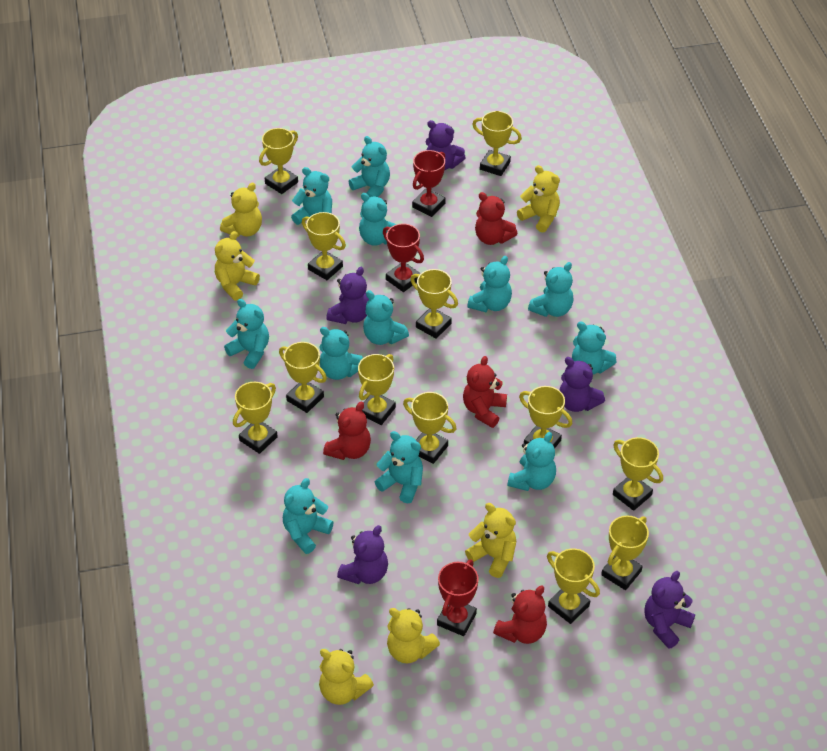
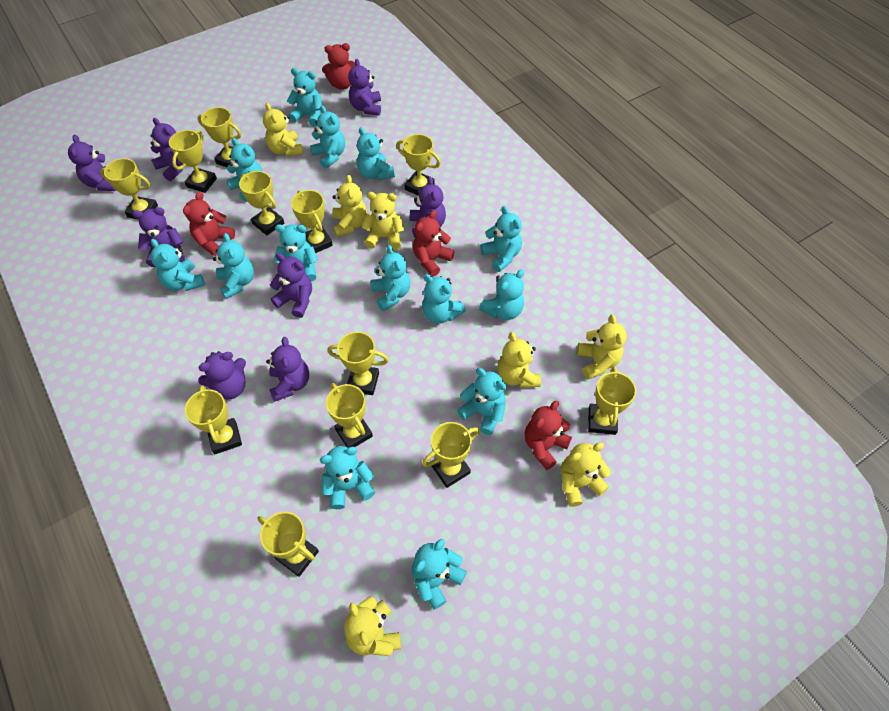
purple teddy bear: [326,267,369,324] [337,525,388,584] [426,120,466,170] [560,357,605,412] [644,571,695,649] = 5 -> [68,135,117,191] [132,207,185,267] [150,118,183,181] [198,351,246,400] [266,337,309,402] [270,253,312,318] [348,59,381,116] [410,176,446,237] = 8
red trophy: [383,224,424,292] [412,150,445,217] [437,559,479,636] = 3 -> none = 0
turquoise teddy bear: [224,299,269,369] [283,478,334,554] [291,167,332,225] [319,327,363,380] [349,136,390,197] [359,193,397,246] [363,290,409,345] [375,431,423,503] [467,256,512,312] [508,432,556,491] [528,262,574,317] [572,321,616,374] = 12 -> [150,239,205,291] [213,233,254,299] [226,138,262,202] [274,224,318,281] [287,68,322,127] [310,105,345,169] [320,446,375,509] [357,127,395,180] [371,245,411,311] [412,539,467,610] [422,274,466,324] [457,368,506,435] [479,270,524,320] [480,206,522,272] = 14
yellow teddy bear: [215,231,260,301] [220,183,262,237] [319,649,374,705] [387,608,440,663] [465,503,516,578] [517,165,560,233] = 6 -> [263,103,303,157] [332,175,367,237] [344,596,401,656] [361,192,404,250] [498,332,541,388] [561,443,611,507] [577,314,627,379] = 7

